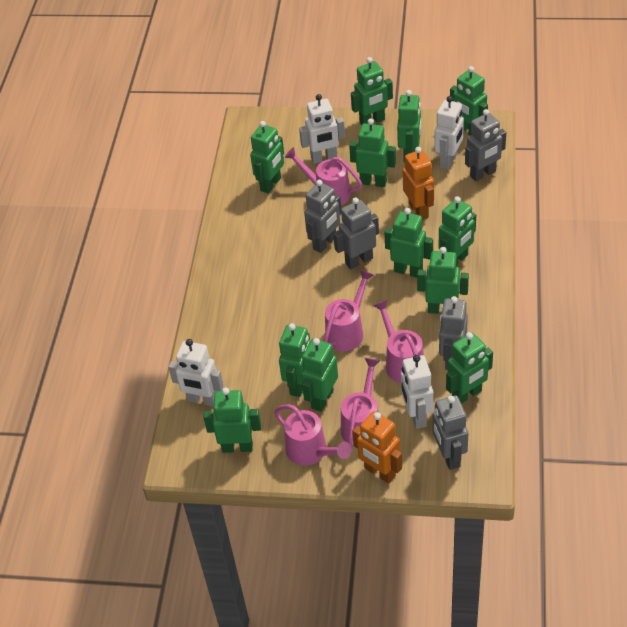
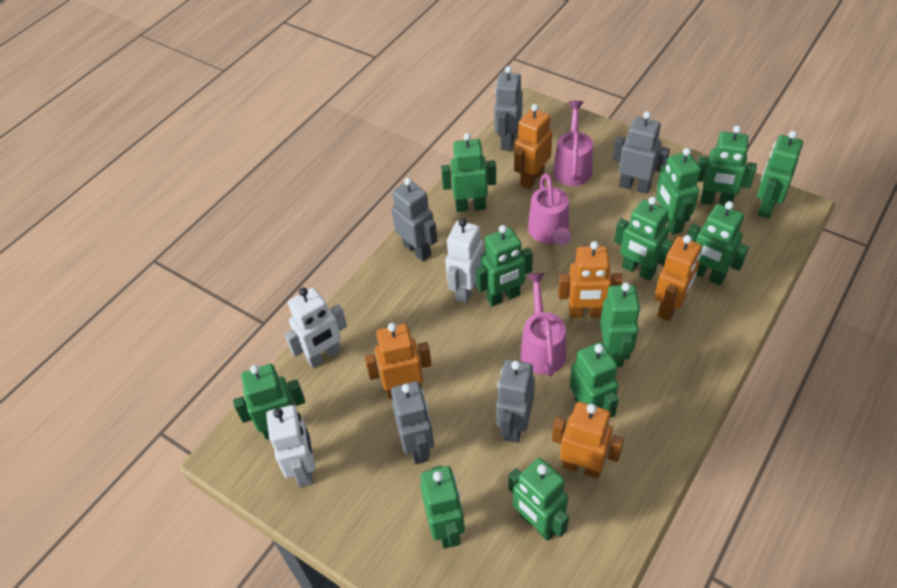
orange robot: [352,411,402,484] [403,147,434,220] = 2 -> [365,323,432,399] [514,104,552,189] [552,402,624,479] [558,241,622,318] [655,235,702,321] = 5
pink watering can: [274,404,352,466] [284,147,363,205] [324,270,374,351] [341,358,380,448] [373,300,424,383] = 5 -> [520,273,566,377] [528,173,571,245] [553,101,593,186] = 3
white robot: [168,339,224,407] [299,94,345,164] [401,355,433,429] [434,96,464,170] = 4 -> [266,405,315,488] [285,287,347,368] [445,218,484,303] = 3

